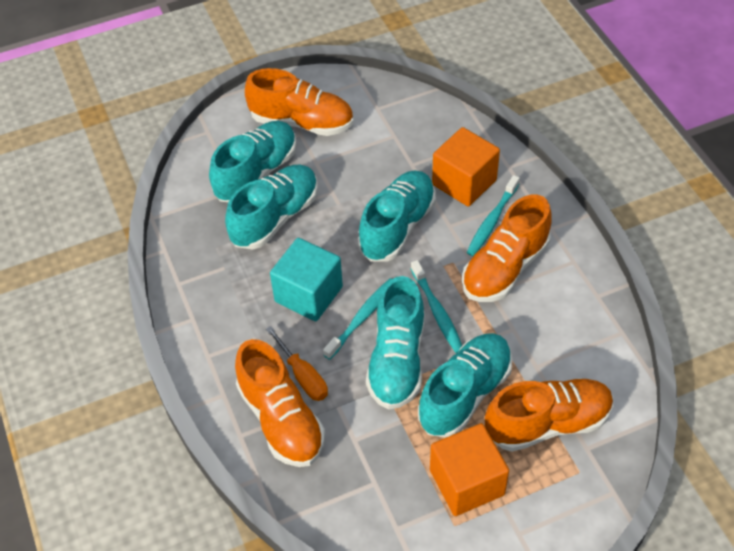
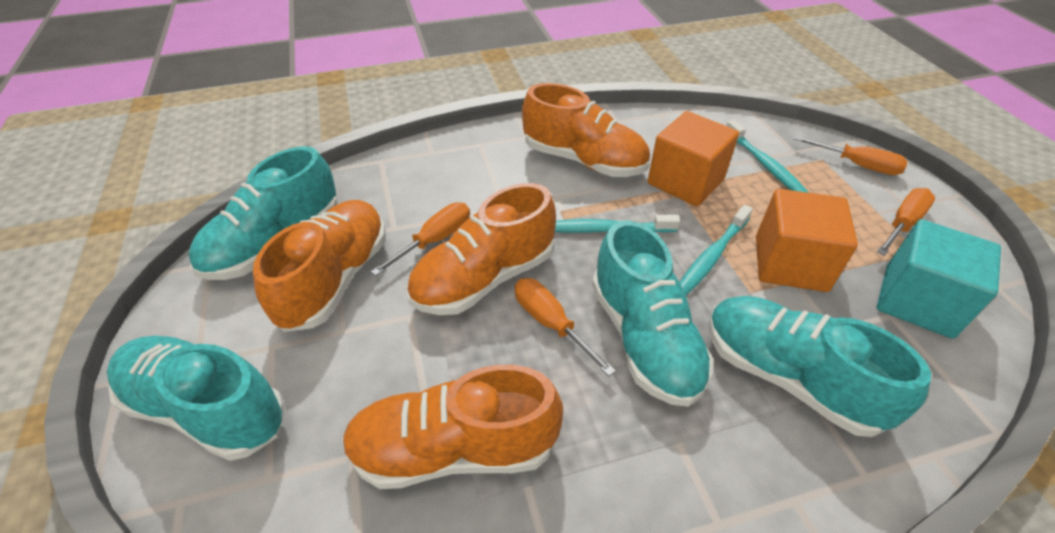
orange screwdriver: [266,326,328,401] = 1 -> [370,203,470,276] [515,278,616,376] [793,135,908,175] [877,188,935,256] = 4
turquoise shoe: [209,121,297,202] [225,165,318,250] [358,170,436,261] [366,276,424,410] [418,333,513,438] = 5 -> [107,336,286,461] [189,146,338,280] [592,220,714,407] [708,296,931,437] = 4

